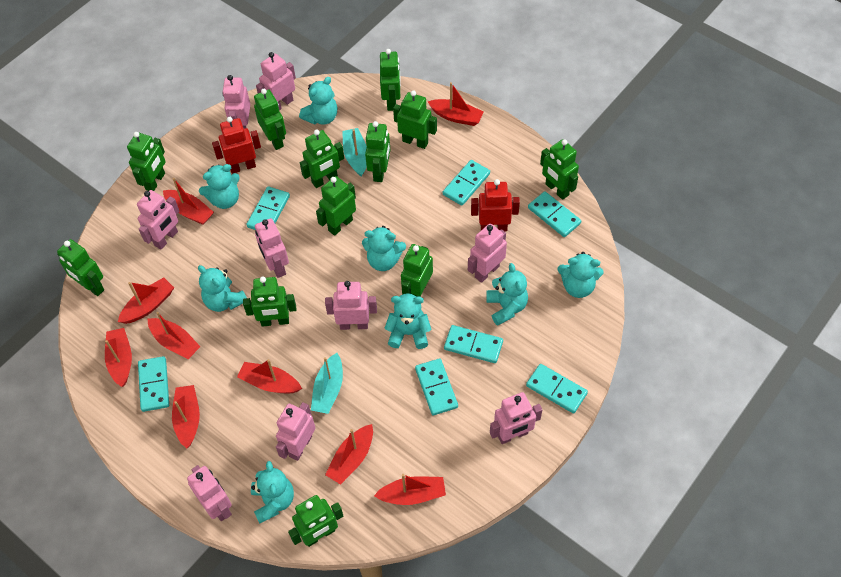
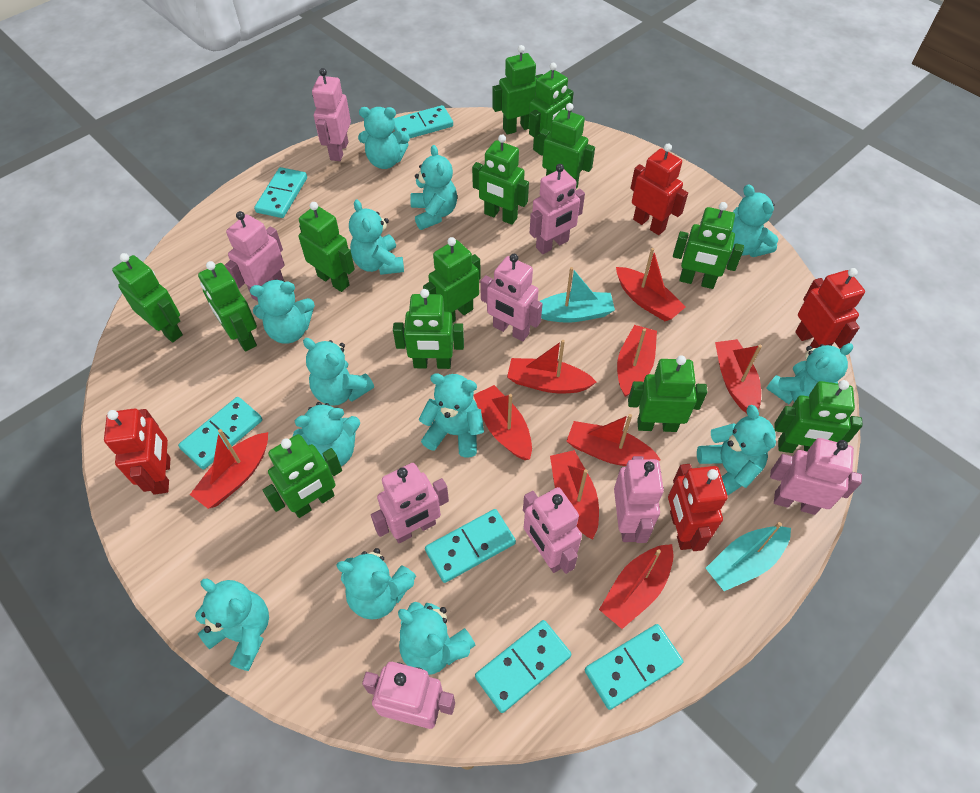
green robot: [57,239,104,296] [127,132,166,191] [243,276,296,327] [254,89,286,150] [288,495,343,547] [300,130,344,188] [316,176,356,236] [365,121,390,182] [380,49,401,111] [393,91,437,149] [401,244,433,297] [540,139,579,200] = 12 -> [112,253,183,342] [198,261,257,352] [263,434,342,518] [298,202,355,292] [393,289,464,369] [423,237,481,322] [472,134,529,225] [492,45,543,135] [529,63,574,153] [538,103,595,189] [628,355,708,432] [673,202,744,289] [774,380,863,453] = 13
red robot: [212,117,261,174] [471,179,520,232] = 2 -> [104,408,171,495] [631,143,688,235] [668,464,728,551] [795,268,865,348] = 4
turquoise domino: [138,356,169,412] [246,187,290,230] [415,358,458,415] [443,160,490,206] [444,325,503,363] [526,364,588,414] [528,191,581,237] = 7 -> [178,397,262,470] [254,167,307,218] [394,105,453,139] [425,509,516,583] [475,620,571,713] [585,624,683,710] = 6
turquoise teddy bear: [198,265,247,312] [199,164,240,209] [251,461,294,524] [299,77,337,125] [362,226,406,271] [384,293,431,349] [486,263,528,326] [558,252,604,298] = 8 -> [195,579,269,671] [250,279,315,344] [293,402,360,467] [303,338,374,406] [336,548,416,620] [349,199,404,275] [358,107,409,169] [398,602,476,675] [410,145,457,230] [418,373,484,458] [697,405,776,496] [732,184,778,257] [766,343,853,404] = 13

